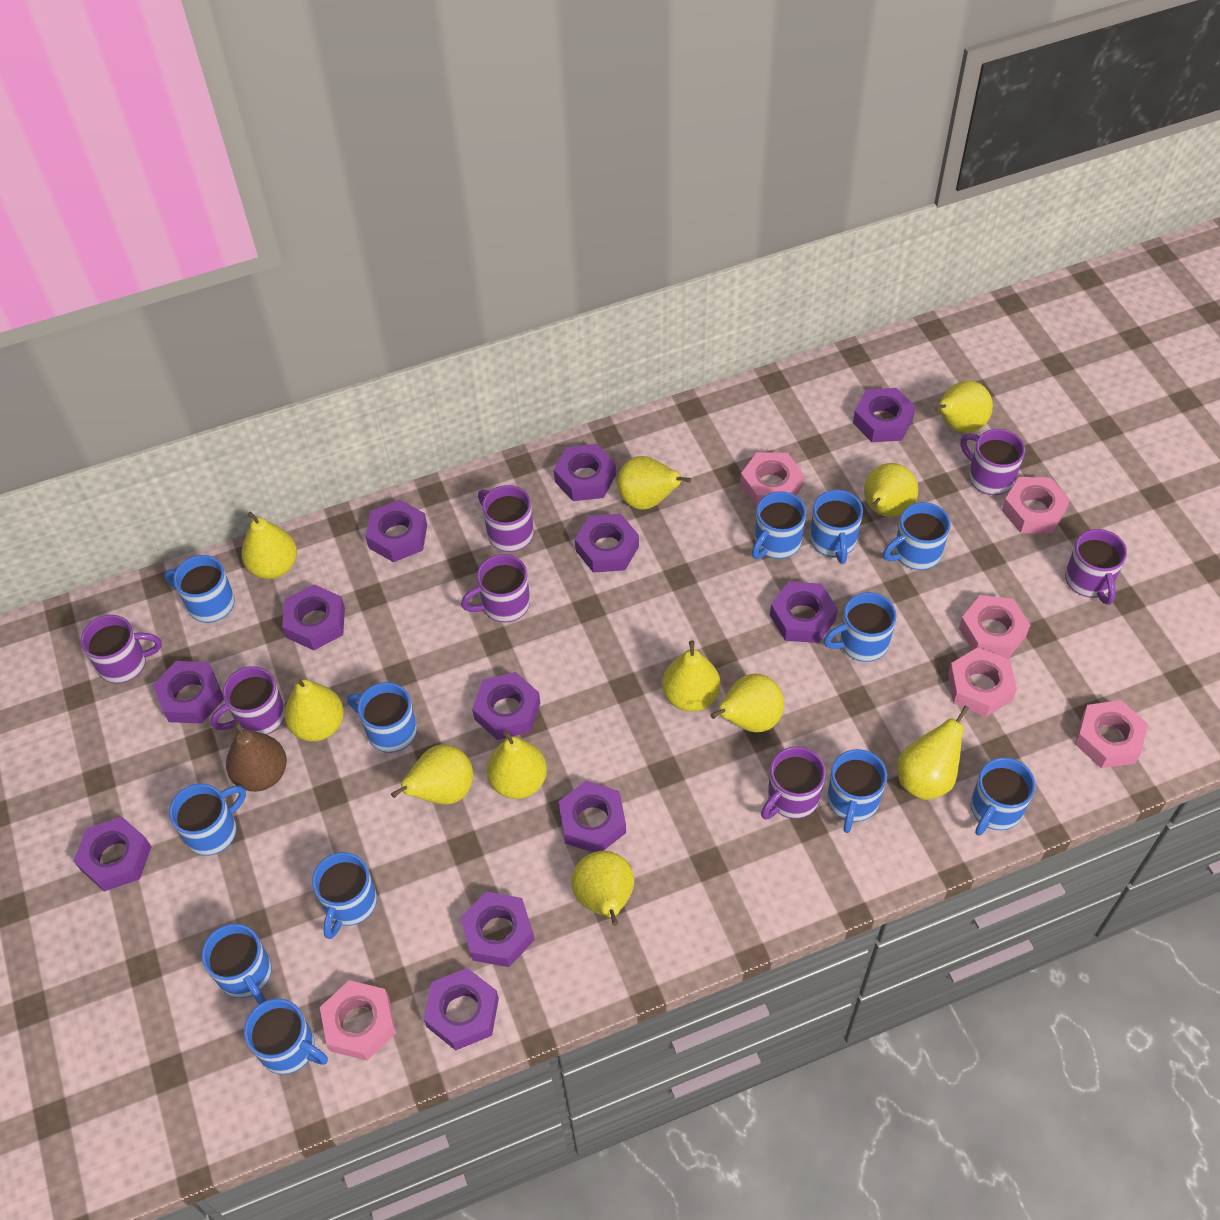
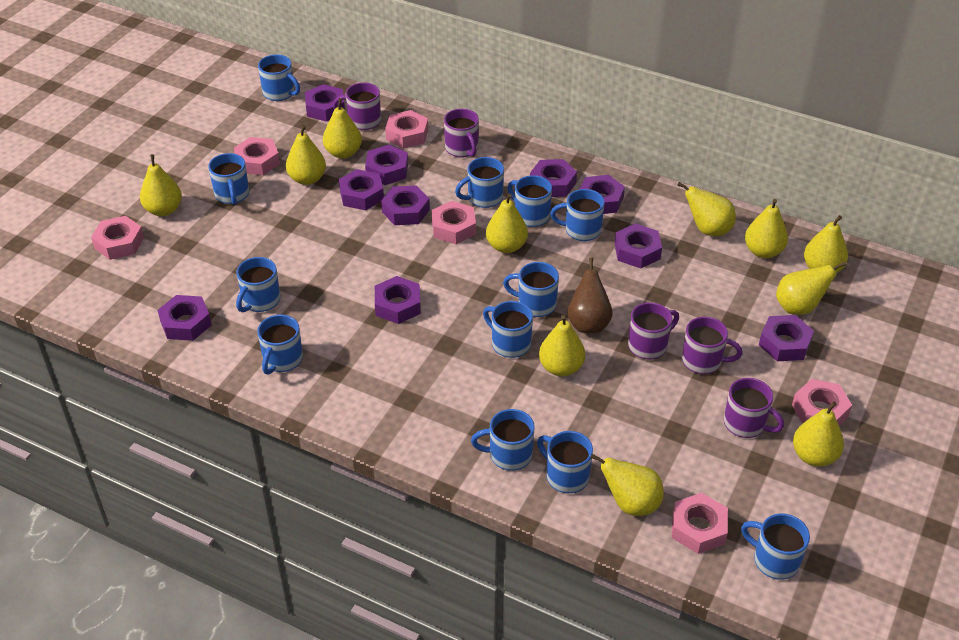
purple mug: [81,615,162,684] [211,666,285,735] [461,554,530,623] [478,485,534,552] [761,746,826,819] [960,429,1025,495] [1065,529,1127,605] = 7 -> [333,82,381,130] [444,109,479,158] [628,302,679,359] [682,317,743,374] [724,378,784,438] = 5
purple nut: [74,816,152,892] [153,661,224,724] [282,584,345,650] [366,500,427,562] [424,968,499,1050] [460,892,535,967] [472,672,540,740] [554,444,616,501] [558,781,626,852] [575,514,639,573] [770,582,838,643] [853,388,915,442] = 12 -> [157,295,212,341] [305,84,345,122] [339,169,384,210] [365,145,408,185] [375,276,421,324] [381,185,430,225] [530,159,577,197] [580,175,625,214] [615,223,662,268] [759,315,814,361] = 10

